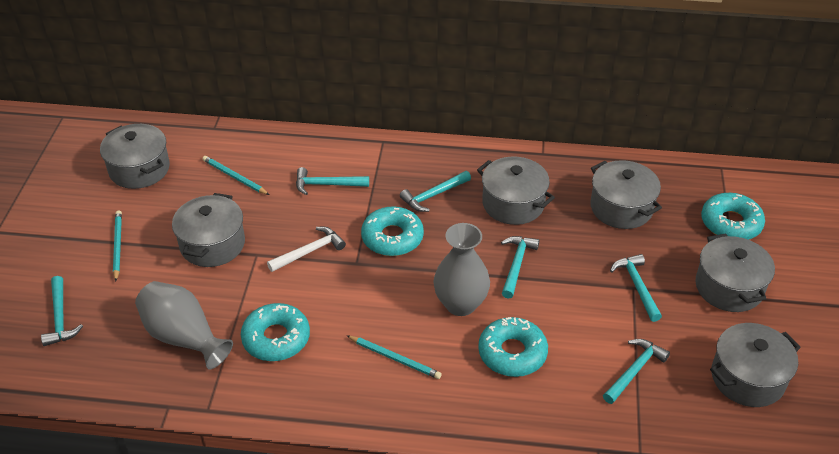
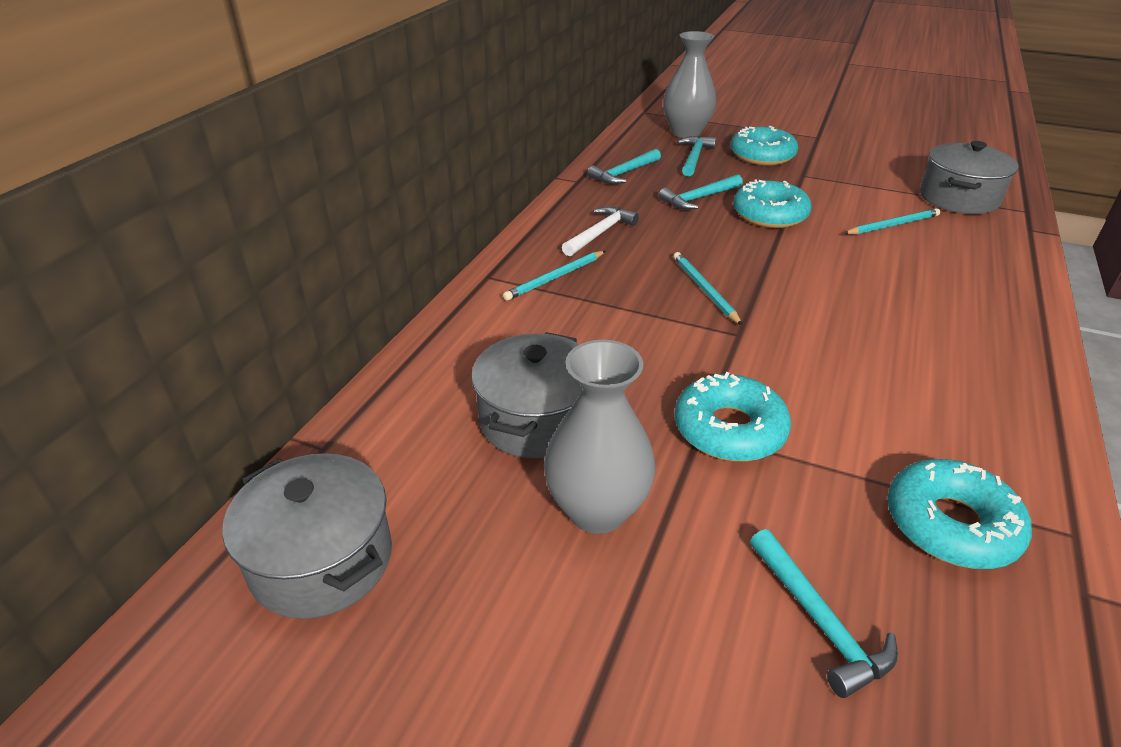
grey pot: [100,124,170,189] [172,193,245,267] [477,157,555,225] [590,160,662,229] [695,233,775,312] [710,323,801,407] = 6 -> [222,453,392,619] [471,332,583,458] [920,141,1019,214] = 3
turquoise hammer: [41,276,83,346] [296,167,369,195] [400,171,471,212] [501,236,540,299] [603,339,670,404] [610,254,662,322] = 6 -> [587,149,661,184] [659,174,743,210] [677,136,716,176] [750,529,898,698] = 4

